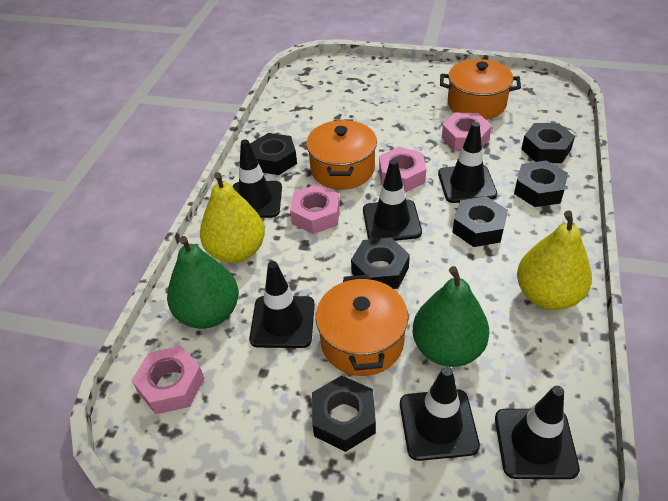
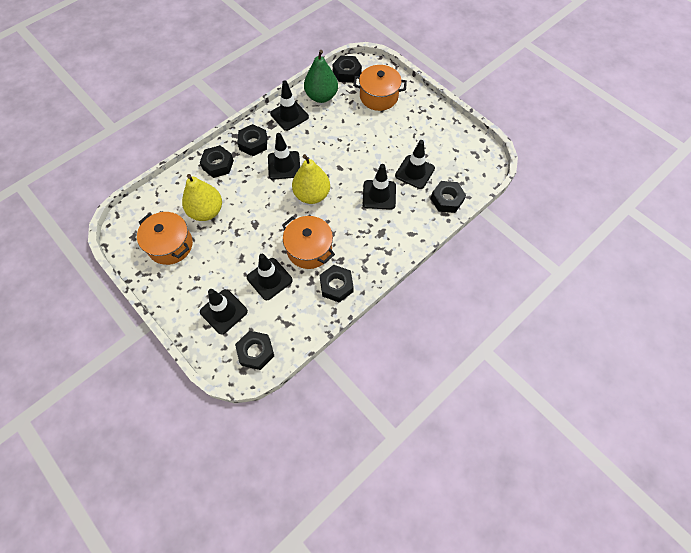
green pear: [167,236,239,329] [413,266,489,367] = 2 -> [304,50,338,103] = 1
pink nut: [132,346,204,414] [290,184,340,234] [379,147,426,192] [442,113,492,151] = 4 -> none = 0

